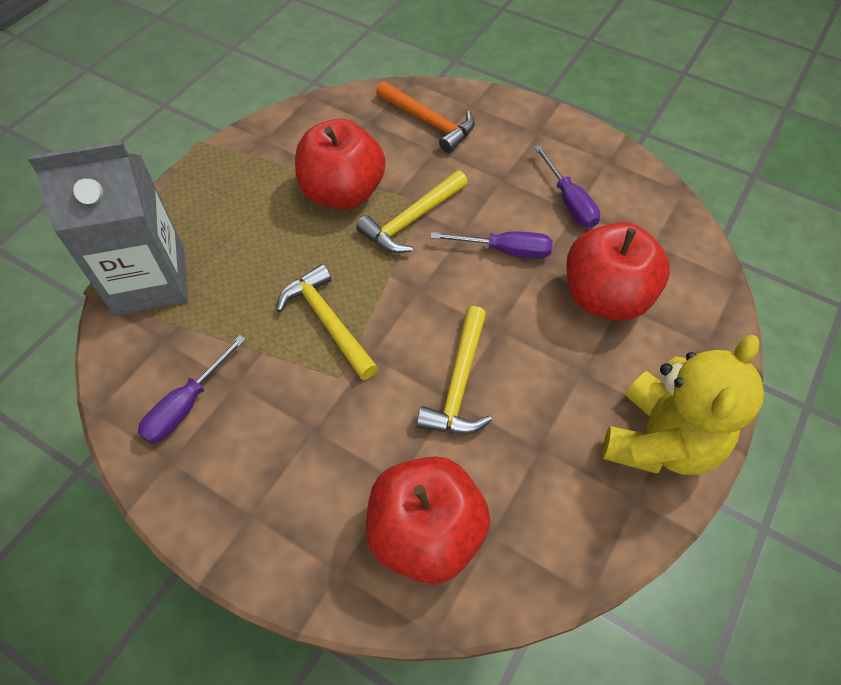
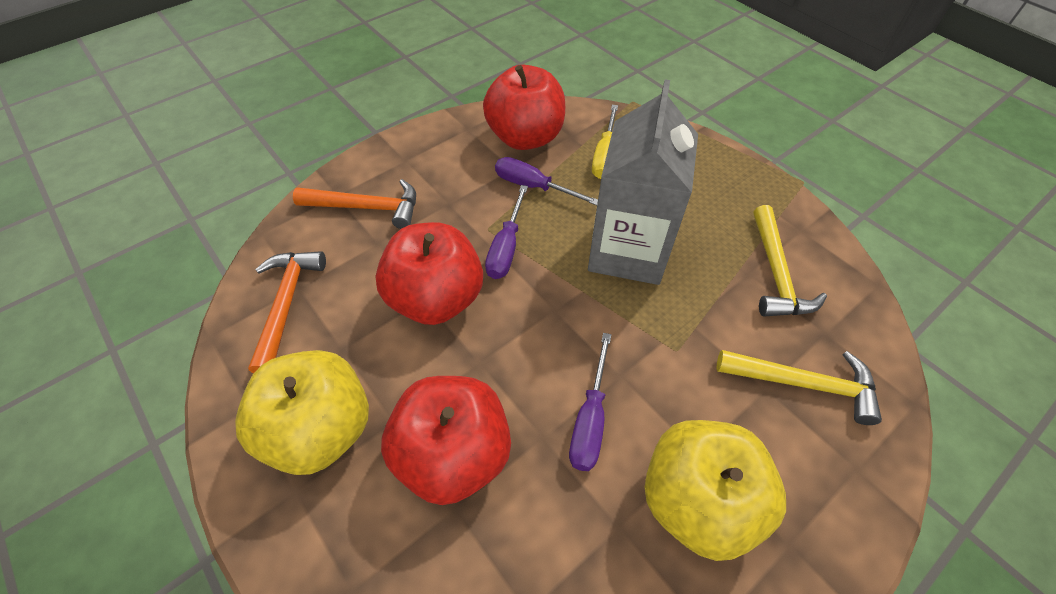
orange hammer: [376,81,475,153] = 1 -> [248,251,326,374] [293,179,416,229] = 2
yellow apple: none = 0 -> [235,350,369,475] [645,420,786,561] = 2
yellow hammer: [277,264,378,380] [356,171,468,253] [416,306,492,434] = 3 -> [716,350,882,425] [753,205,827,316] = 2
yellow screwdriver: none = 0 -> [592,105,618,179] = 1
yellow teddy bear: [602,335,764,475] = 1 -> none = 0

